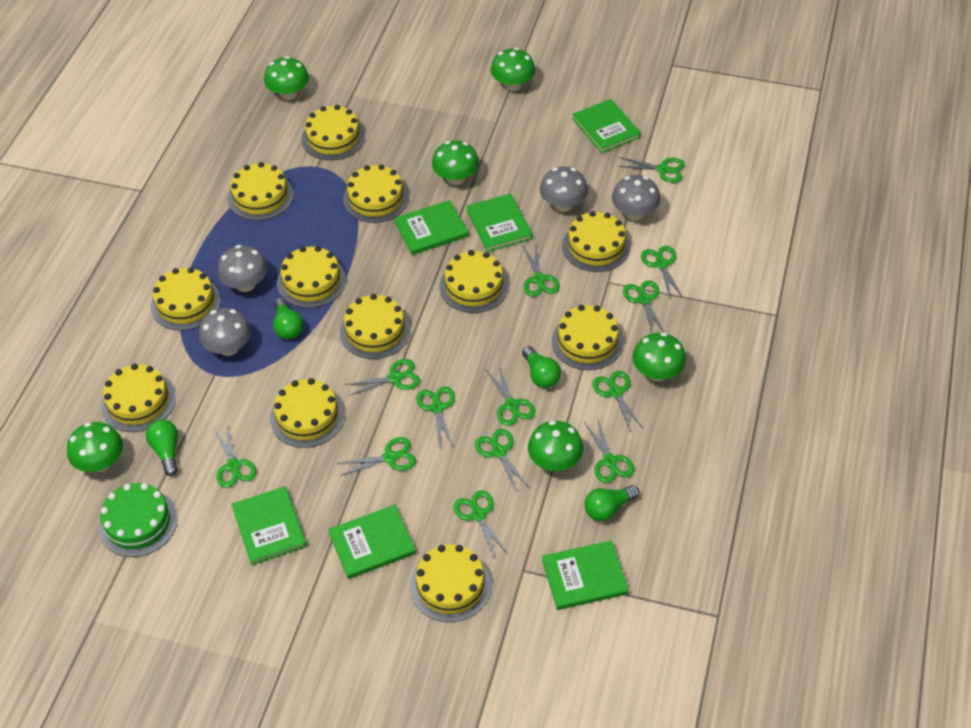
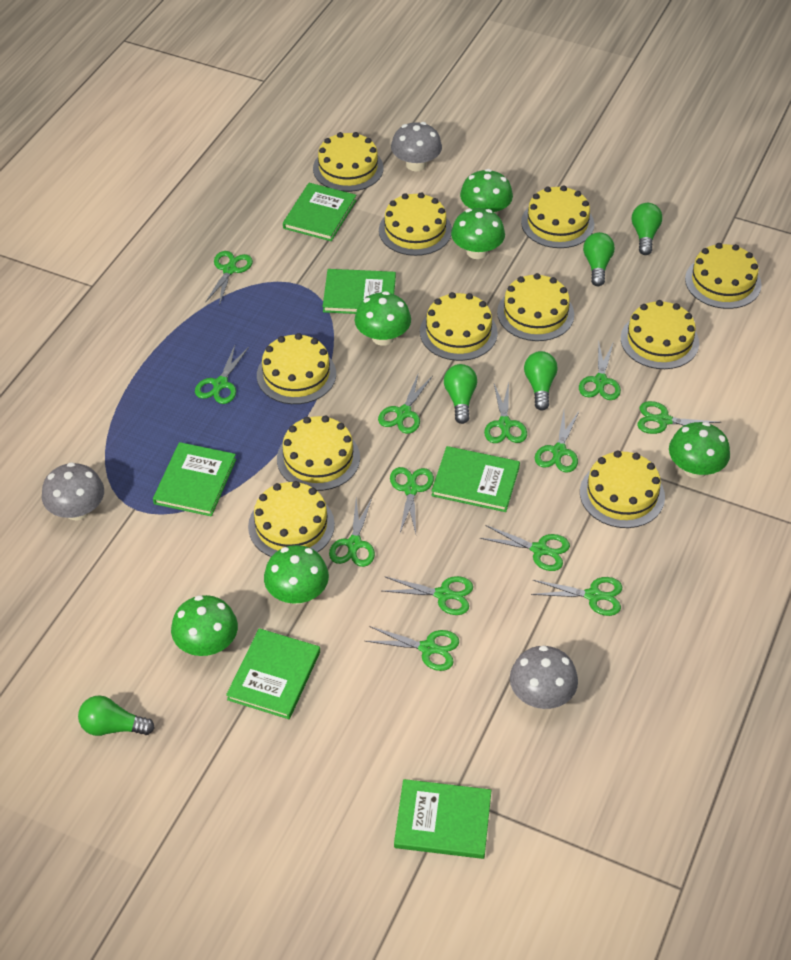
green cake: [98,483,178,557] = 1 -> none = 0
green light bulb: [146,419,178,476] [273,298,303,339] [522,346,561,388] [584,485,639,521] = 4 -> [78,695,155,736] [444,364,477,424] [524,351,558,411] [583,232,615,286] [632,203,662,255] = 5
grey mushroom: [199,308,251,356] [217,245,268,292] [540,167,588,212] [612,175,661,221] = 4 -> [42,462,104,520] [391,122,442,171] [510,646,578,709] = 3
yellow cake: [101,364,176,432] [151,267,221,331] [228,162,294,221] [270,378,345,448] [277,246,346,308] [302,105,365,160] [340,294,411,359] [343,164,409,223] [410,544,491,622] [439,250,509,313] [552,305,624,370] [562,211,630,272] = 12 -> [248,481,335,557] [257,333,336,404] [277,416,360,491] [313,132,383,192] [379,192,452,256] [420,292,498,361] [497,273,574,341] [521,185,594,248] [580,450,665,528] [621,300,699,369] [685,243,762,309] = 11

